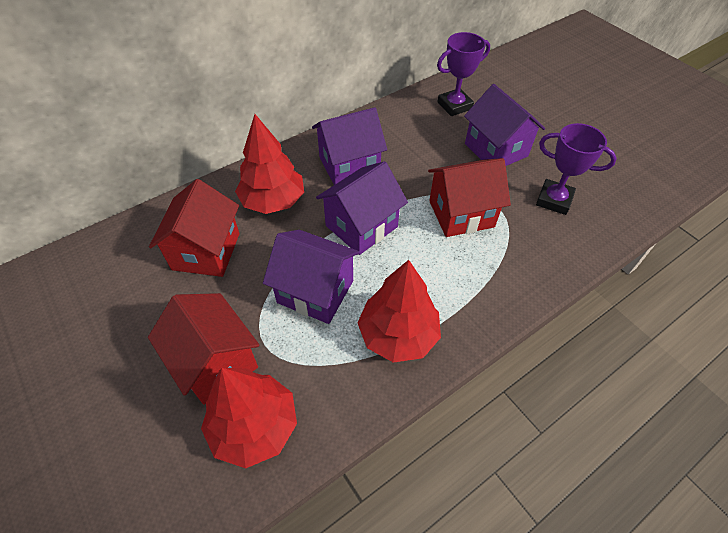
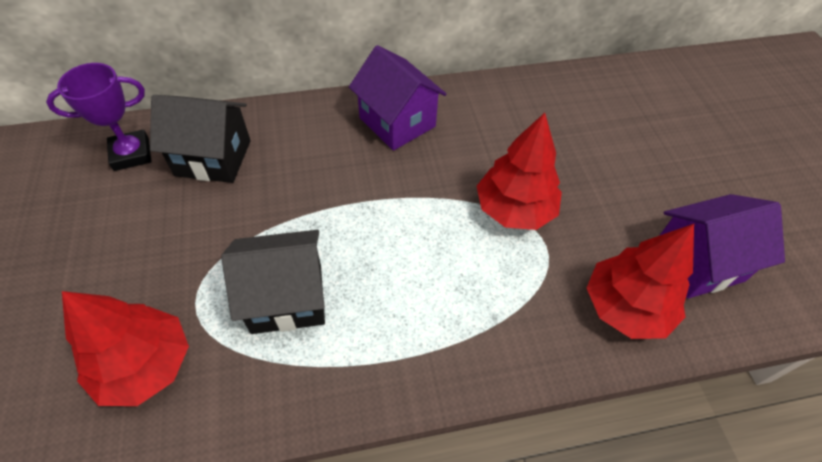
black house: none = 0 -> [150,95,250,183] [221,230,325,334] = 2
purple house: [263,230,360,324] [312,107,387,185] [316,161,408,255] [464,84,545,166] = 4 -> [349,45,446,151] [659,194,785,299] = 2
purple trophy: [437,32,490,116] [536,123,617,215] = 2 -> [46,63,152,171] = 1
red house: [148,293,259,405] [149,179,239,277] [428,158,511,237] = 3 -> none = 0

